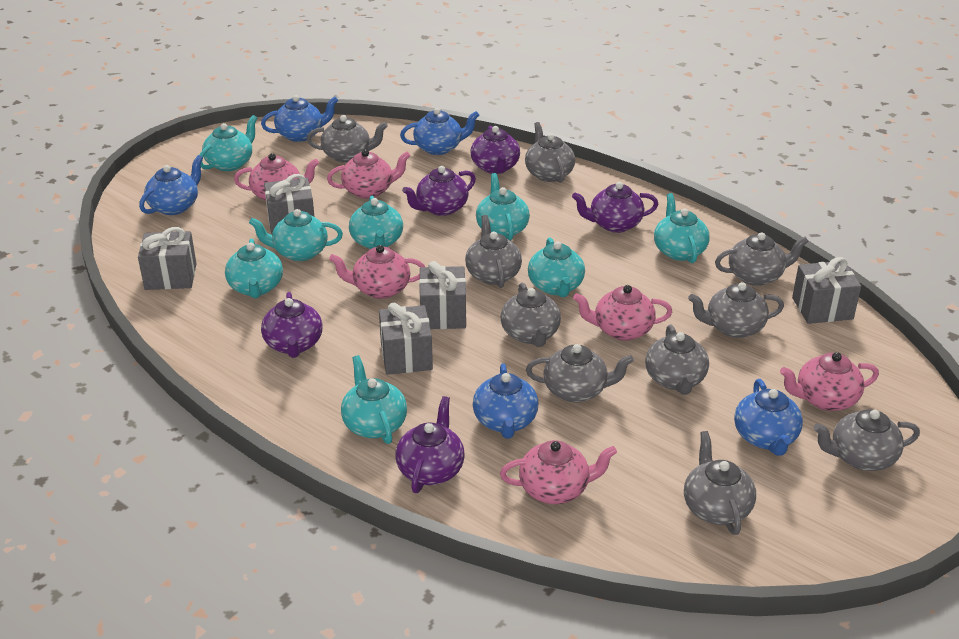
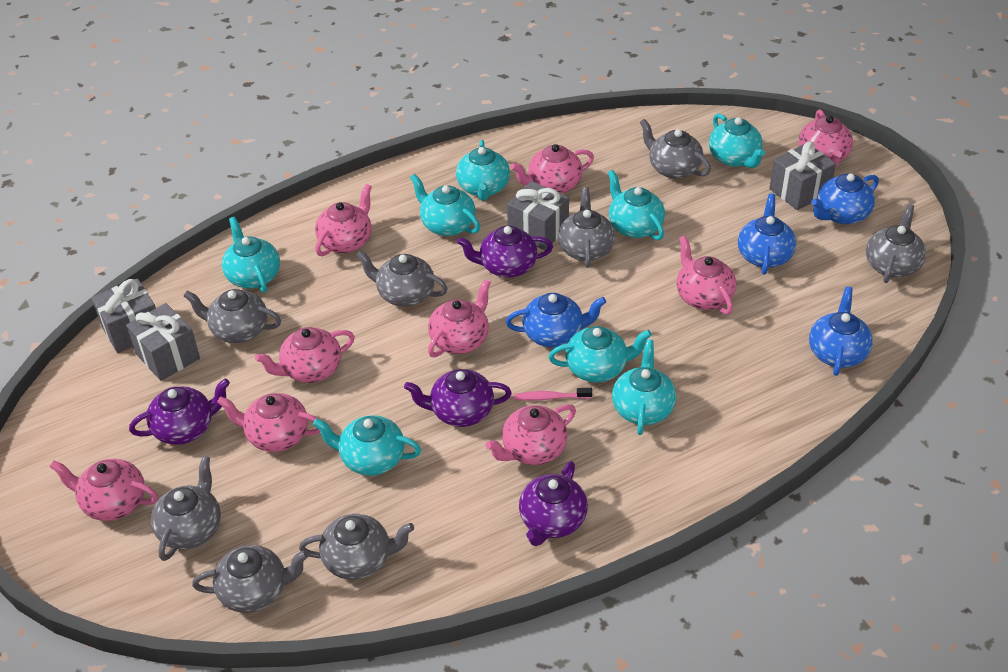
blue teapot: [139,155,203,215] [261,95,338,142] [400,108,479,155] [473,363,538,439] [734,379,803,456] = 5 -> [506,293,606,347] [738,194,796,275] [809,286,873,376] [811,173,879,224] = 4
grey gift: [138,227,197,290] [264,174,314,235] [379,302,433,375] [419,261,466,329] [792,257,861,324] = 5 -> [91,278,156,353] [126,303,200,381] [507,181,569,250] [769,141,836,210] = 4
grey teapot: [307,115,388,163] [465,215,522,288] [500,282,561,347] [525,122,575,183] [526,344,634,403] [645,325,709,395] [684,431,756,535] [688,282,784,338] [715,232,809,286] [813,409,920,471] = 10 -> [151,456,221,561] [184,289,281,343] [192,545,309,613] [299,514,414,580] [356,251,448,307] [558,187,615,268] [639,119,711,179] [866,204,926,283] = 8
pink teapot: [234,153,319,201] [327,149,411,199] [329,245,425,299] [500,440,617,504] [573,285,672,341] [780,352,879,411] = 6 -> [50,459,158,521] [217,393,320,452] [255,327,355,383] [315,184,372,256] [428,279,491,357] [485,404,576,465] [511,144,594,193] [677,235,736,315] [798,109,853,168] = 9
pink toothbrush: none = 0 -> [514,388,592,401] = 1
purple teapot: [261,292,323,358] [395,396,465,493] [402,166,476,216] [470,126,520,174] [572,182,658,233] = 5 -> [129,379,230,445] [404,369,512,427] [457,226,553,278] [519,461,588,546] = 4

